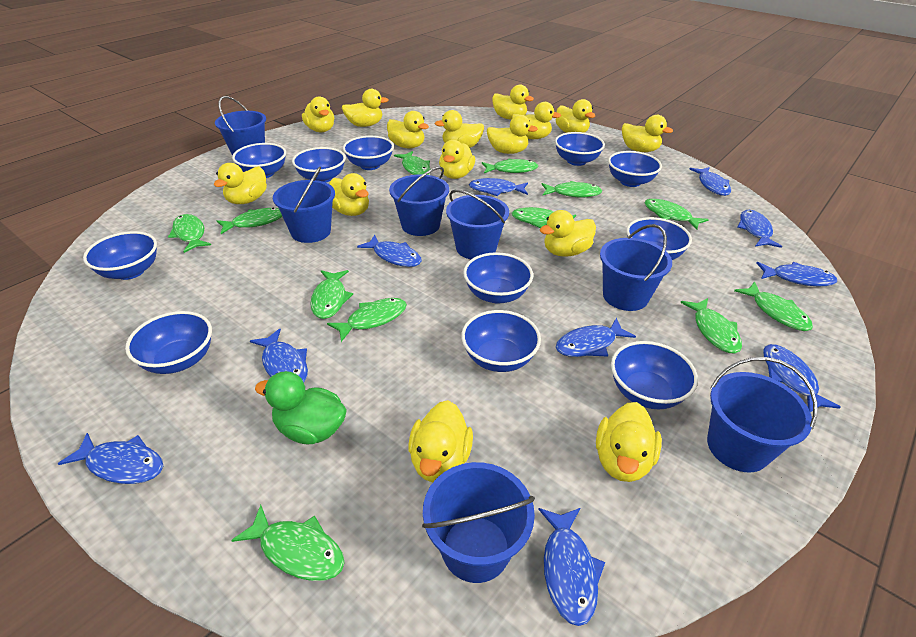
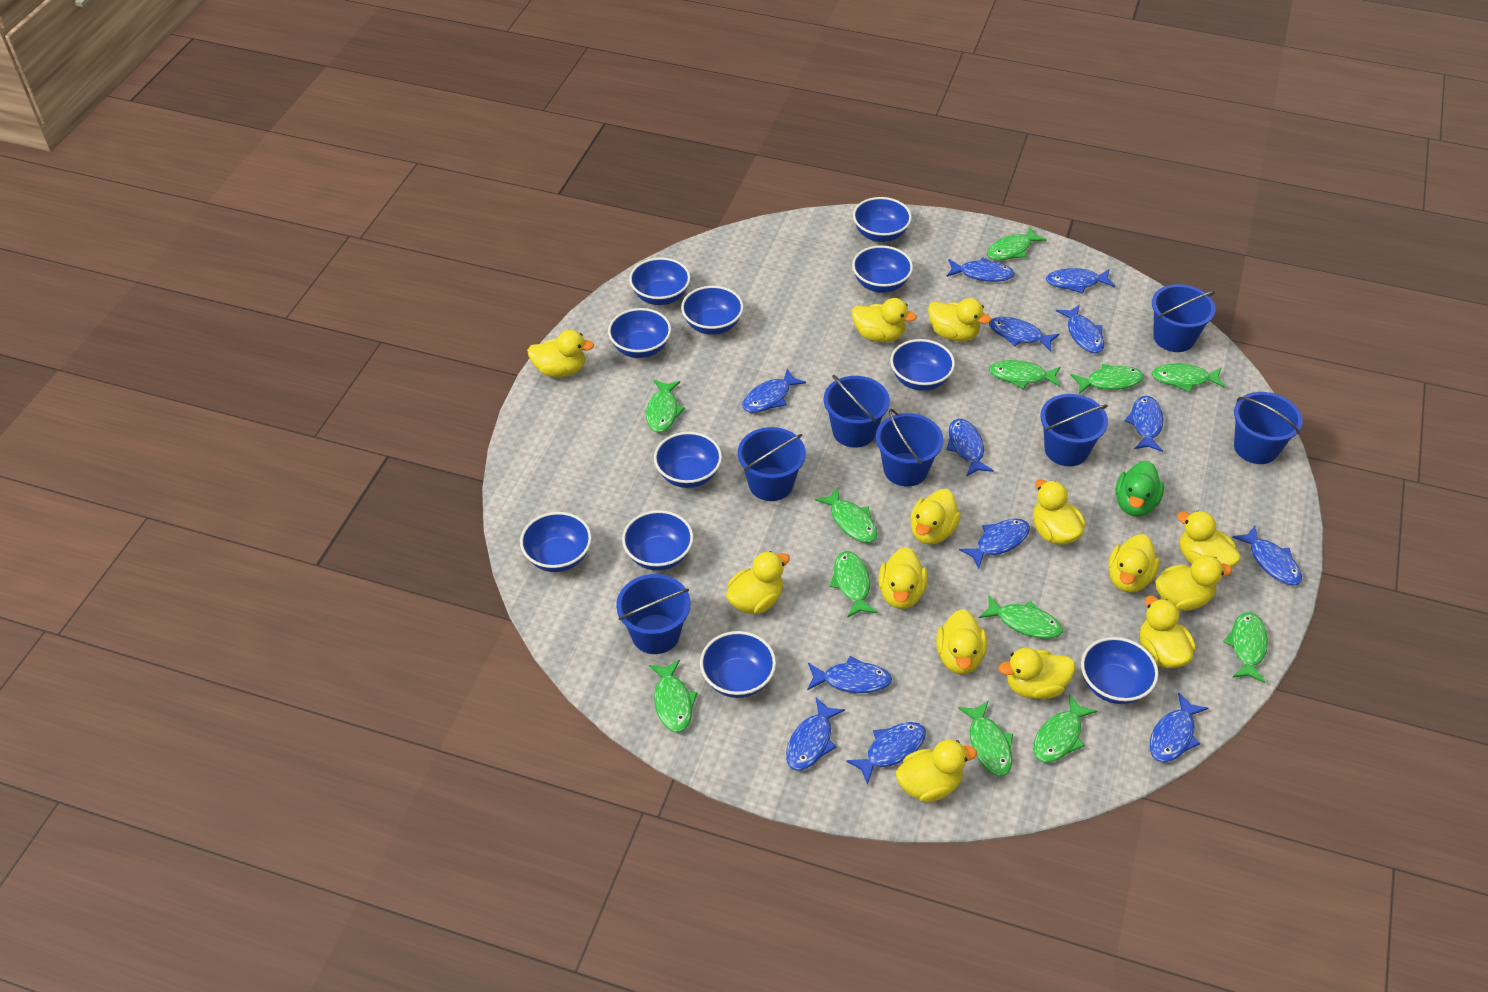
blue fish: [58,433,163,484] [250,329,308,382] [357,235,422,267] [469,178,528,196] [538,508,605,626] [556,318,636,357] [689,167,731,196] [737,210,782,248] [756,262,837,286] [763,344,841,412] = 10 -> [743,369,806,413] [786,698,845,771] [807,656,892,693] [846,722,926,785] [946,257,1015,282] [946,419,994,476] [959,519,1030,569] [989,317,1059,351] [1046,268,1115,294] [1056,305,1104,353] [1125,396,1163,452] [1149,692,1208,763] [1232,526,1302,585] = 13
yellow duck: [214,163,267,204] [302,96,334,132] [329,173,369,216] [342,89,389,127] [387,111,429,148] [408,400,473,482] [435,110,484,148] [439,140,475,179] [487,115,538,154] [492,85,534,120] [512,102,561,139] [540,210,596,257] [556,99,595,133] [596,402,662,482] [622,115,673,152] = 15 -> [527,330,594,377] [726,551,790,614] [852,298,917,342] [878,547,928,609] [896,739,977,802] [910,489,961,545] [928,298,991,341] [936,609,987,674] [998,648,1075,699] [1033,479,1085,545] [1108,534,1160,593] [1140,596,1196,668] [1155,555,1232,611] [1177,510,1241,568] = 14

